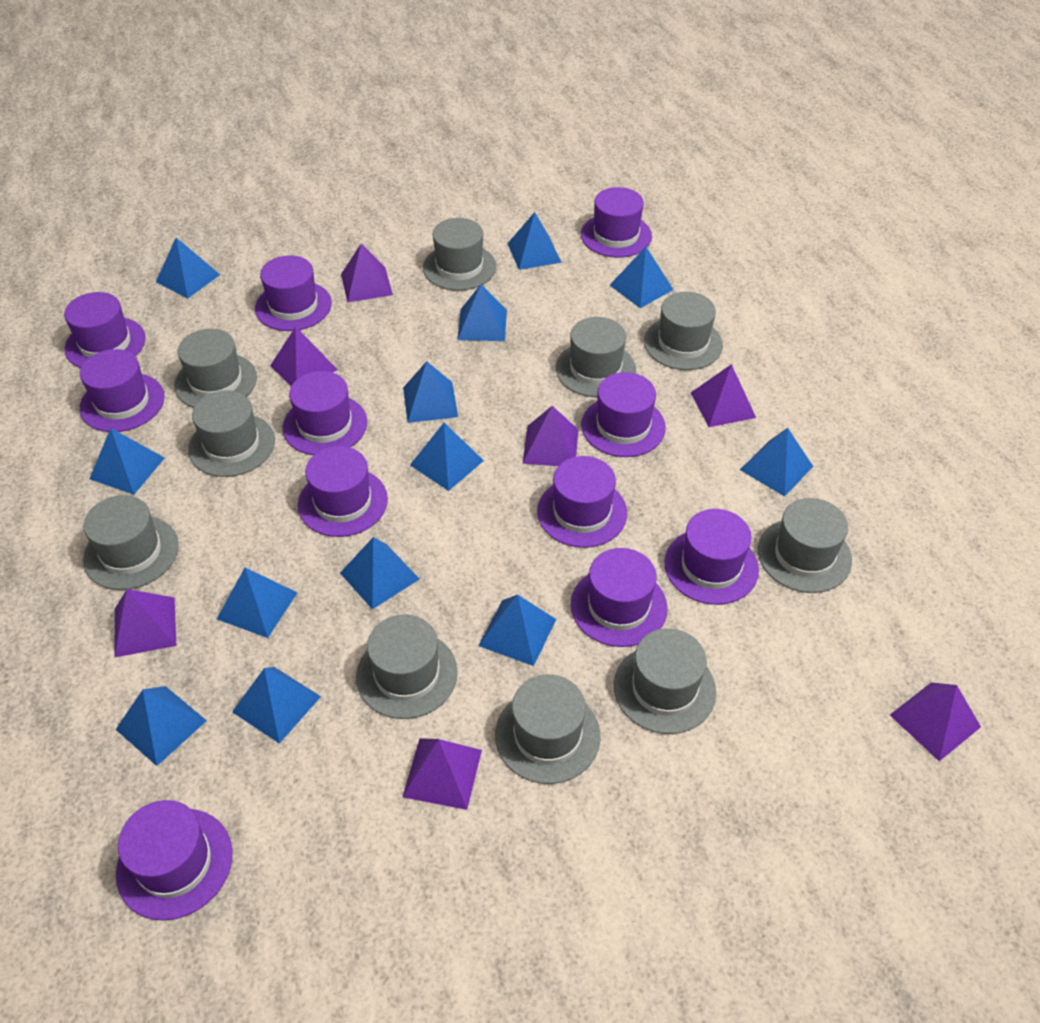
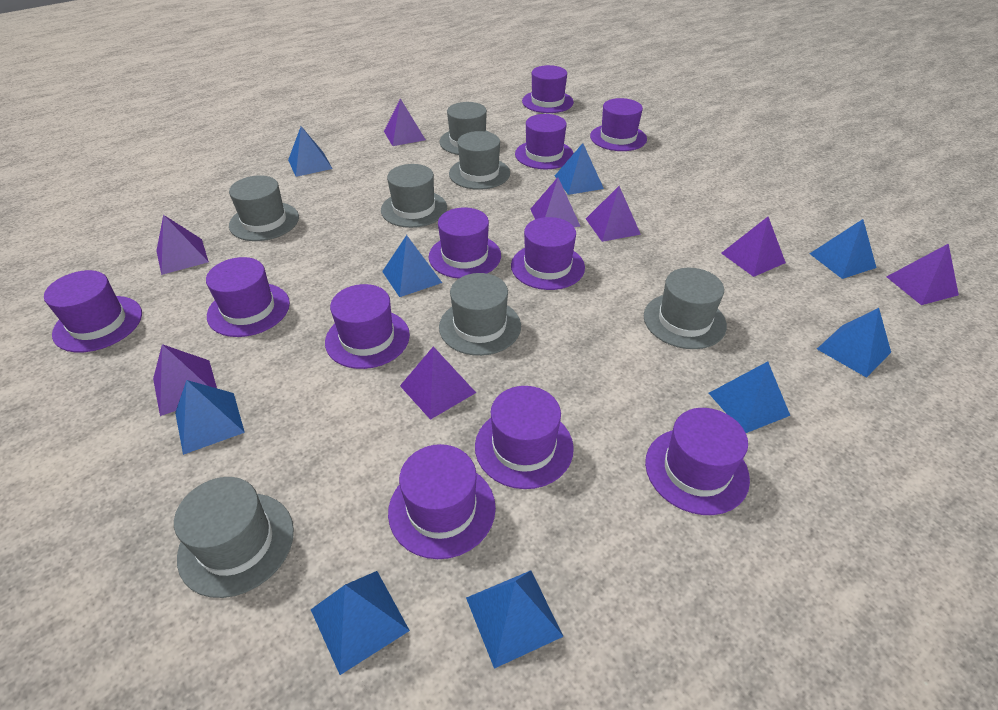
blue pyramid: [90,428,164,495] [116,686,207,766] [156,238,220,298] [217,568,298,638] [232,667,321,744] [340,537,419,609] [403,361,458,423] [410,423,484,491] [457,284,507,341] [478,595,556,666] [507,212,562,270] [610,247,673,308] [740,428,813,497] = 13 -> [175,380,245,455] [288,126,333,177] [311,571,410,675] [382,235,442,297] [466,570,564,669] [555,143,604,195] [709,362,790,433] [810,219,876,279] [817,308,891,378] = 9
grey hat: [83,495,179,590] [175,329,257,408] [188,391,275,477] [356,614,458,719] [423,218,496,291] [495,674,600,784] [556,317,636,397] [614,628,716,734] [644,292,723,370] [758,498,852,593] = 10 -> [174,477,294,598] [229,175,299,241] [381,164,447,228] [439,102,491,155] [439,273,521,356] [449,131,510,190] [644,268,727,349] = 7
purple pyramid: [115,589,176,657] [270,327,338,386] [341,244,393,302] [403,738,482,810] [523,406,579,466] [691,364,756,427] [890,682,981,761] = 7 -> [153,344,217,416] [156,215,209,275] [384,98,426,146] [400,346,476,420] [531,177,581,227] [586,186,641,242] [721,217,786,277] [886,243,959,305] = 8

